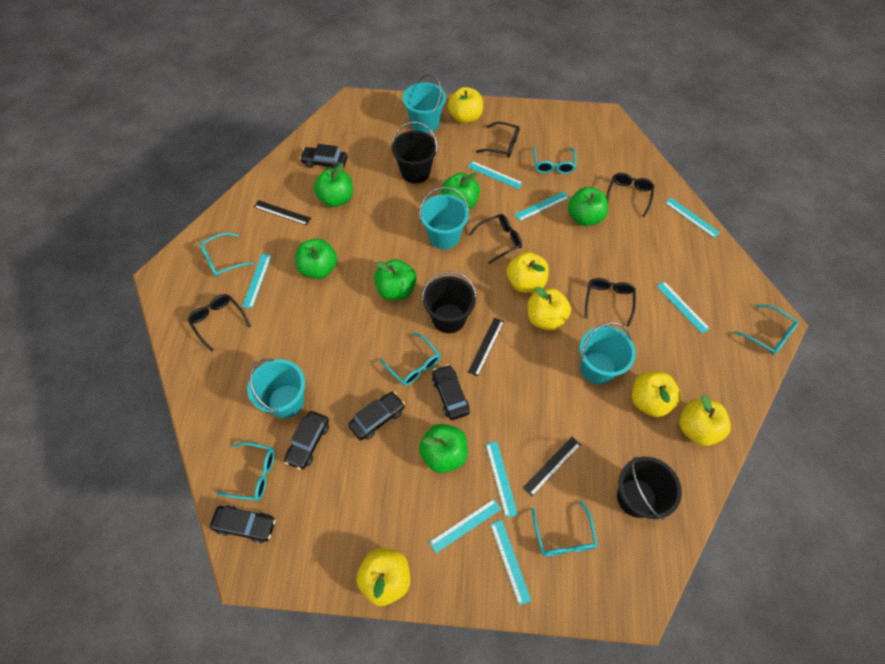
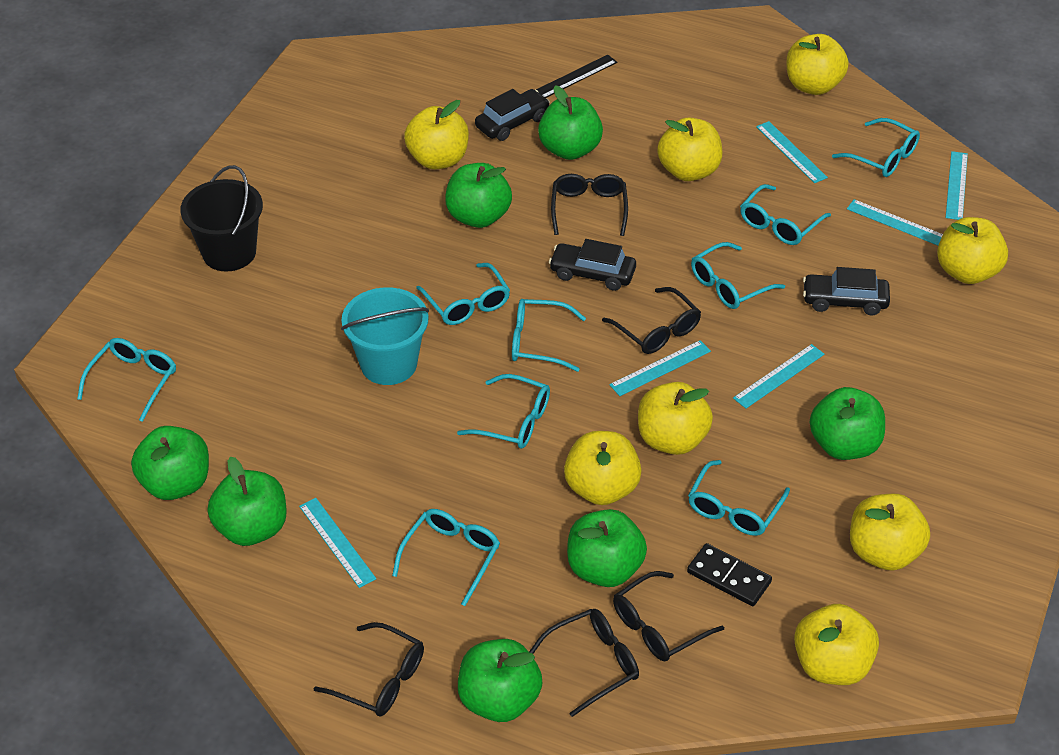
black bucket: [392,121,438,183] [422,271,477,333] [617,457,682,519] = 3 -> [180,165,263,271] = 1
black car: [210,505,276,543] [284,411,329,470] [300,144,347,169] [348,392,405,440] [432,364,470,420] = 5 -> [475,89,550,141] [549,239,636,291] [803,267,890,316] = 3
black domino: none = 0 -> [687,543,772,606] = 1
black ruler: [254,200,311,225] [468,318,504,377] [523,437,581,496] = 3 -> [536,55,617,98] = 1
green apple: [295,239,337,279] [314,163,353,207] [374,259,417,300] [419,424,468,473] [441,173,480,210] [568,187,608,226] = 6 -> [131,426,209,500] [207,457,287,546] [445,163,512,228] [458,639,542,722] [538,85,603,160] [567,509,647,587] [810,387,885,460] = 7
turquoise bucket: [247,358,305,419] [403,74,446,133] [419,187,469,249] [579,322,636,384] = 4 -> [341,287,429,385] = 1
turquoise glasses: [199,233,254,277] [217,442,275,501] [379,333,441,386] [532,501,598,556] [533,147,576,174] [735,305,799,355] = 6 -> [77,338,176,422] [392,509,500,606] [416,263,510,325] [457,374,550,449] [512,299,586,372] [688,460,790,536] [691,242,785,309] [740,184,831,245] [832,118,920,177] = 9
turquoise ruler: [242,254,272,308] [429,499,501,553] [468,161,523,189] [486,441,518,518] [490,520,531,606] [514,191,569,221] [657,281,710,334] [665,198,720,238] = 8 -> [299,498,376,588] [609,340,711,396] [733,344,825,408] [756,121,828,183] [847,199,943,245] [946,151,968,220] = 6
yellow apple: [356,548,410,606] [448,87,483,124] [507,252,549,293] [527,287,571,331] [632,371,681,417] [679,394,731,446] = 6 -> [404,100,469,170] [564,431,642,505] [638,382,713,455] [657,118,722,181] [787,34,849,95] [794,604,879,685] [850,494,930,571] [937,217,1008,284] = 8

